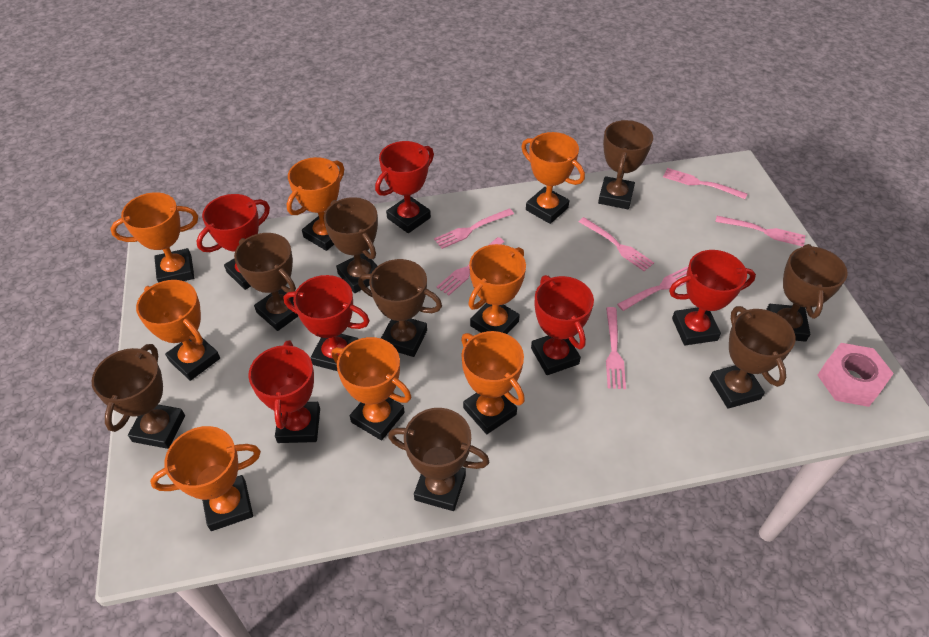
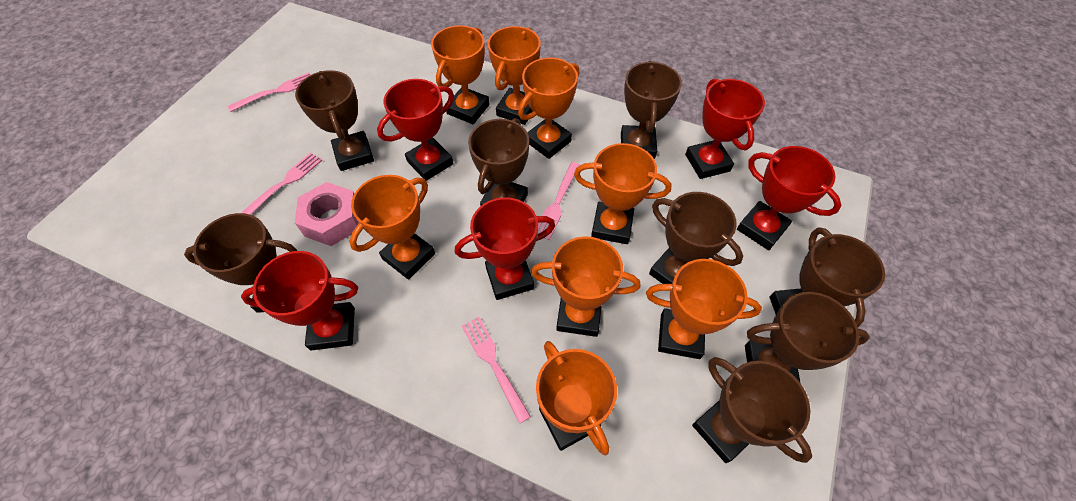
pink fork: [434,208,514,249] [437,237,504,296] [579,217,654,271] [606,307,626,389] [617,266,688,311] [663,168,747,199] [715,216,805,247] = 7 -> [228,73,310,112] [241,153,322,215] [462,317,531,424] [538,162,580,240] = 4
red trophy: [196,194,270,290] [248,340,320,443] [284,275,370,371] [375,141,434,233] [531,275,594,375] [669,250,756,345] = 6 -> [241,251,358,351] [377,79,454,181] [455,197,555,300] [685,78,765,179] [737,146,841,250] = 5

